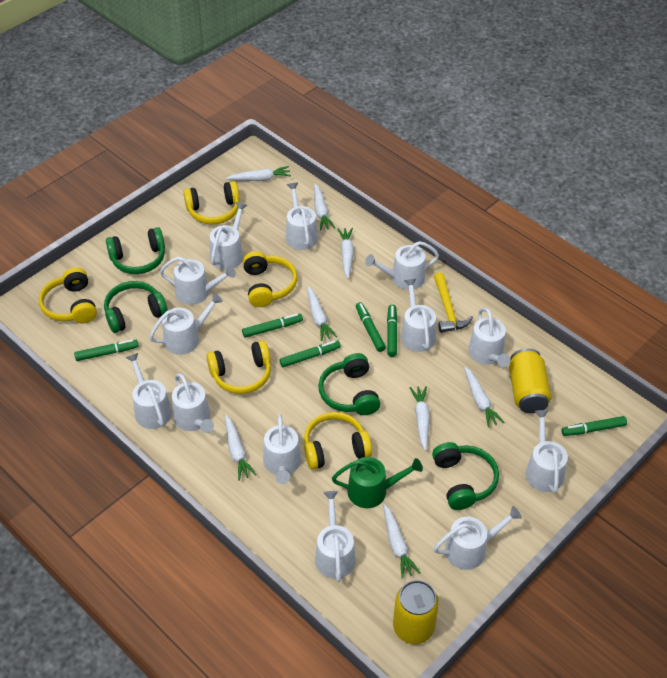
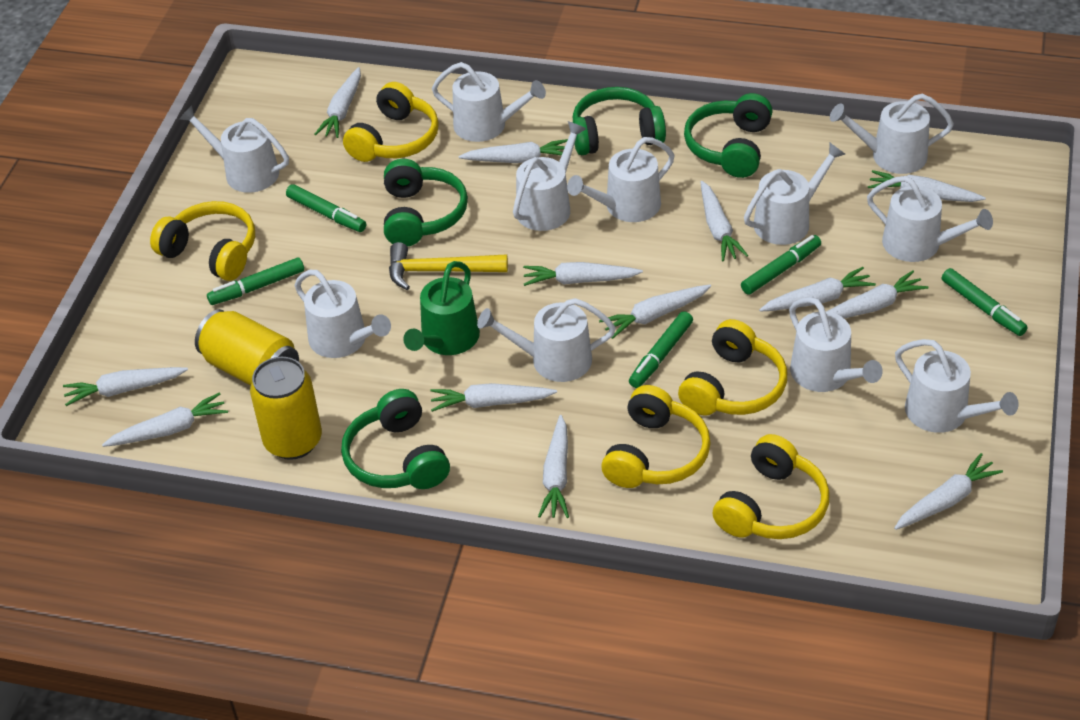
green marker: [74,339,139,361] [242,314,303,338] [280,340,340,367] [356,302,386,352] [387,305,397,357] [561,416,627,436] = 6 -> [207,257,304,305] [286,184,366,232] [629,311,693,388] [741,235,821,294] [942,268,1028,336] = 5
white carrot: [225,415,256,480] [226,166,291,181] [307,286,337,341] [314,183,335,231] [337,228,354,279] [383,504,420,579] [409,386,430,451] [464,367,504,428] = 8 -> [63,367,188,406] [102,393,228,447] [315,67,361,138] [431,383,557,412] [458,139,568,163] [523,262,643,286] [538,415,569,518] [599,285,711,339] [701,181,748,262] [759,267,876,312] [826,270,929,318] [868,170,986,202] [894,453,1003,530] = 13
white watering can: [125,353,172,429] [149,293,223,355] [160,257,236,305] [172,373,214,433] [210,202,247,270] [263,414,301,484] [286,183,318,250] [315,491,355,582] [365,241,439,290] [401,279,436,352] [434,506,522,570] [468,307,510,367] [525,410,568,493] = 13 -> [179,105,289,193] [295,270,391,358] [432,62,546,142] [477,298,616,382] [513,121,586,231] [567,137,675,222] [744,142,845,245] [789,297,883,392] [830,94,954,174] [867,176,993,262] [895,339,1019,433] = 11

